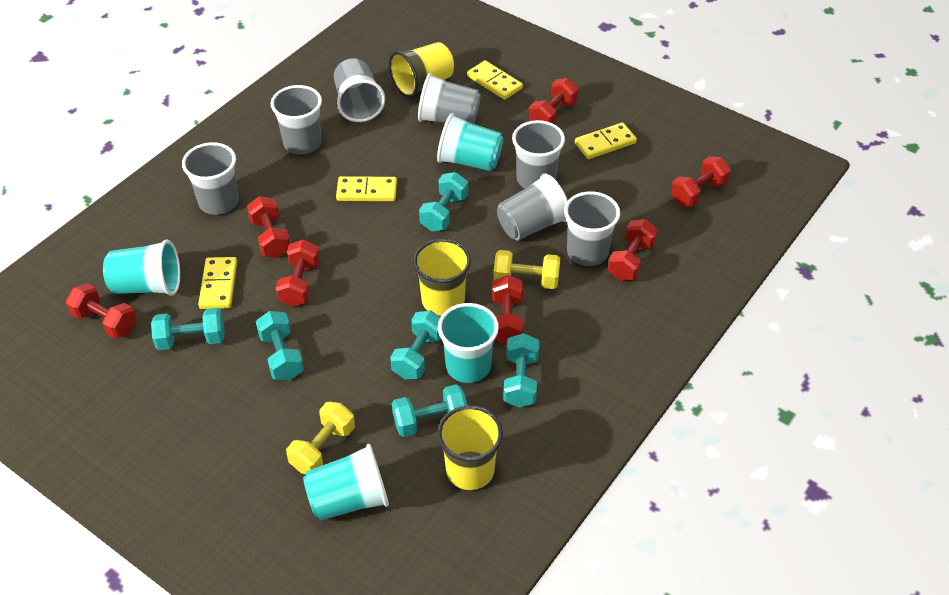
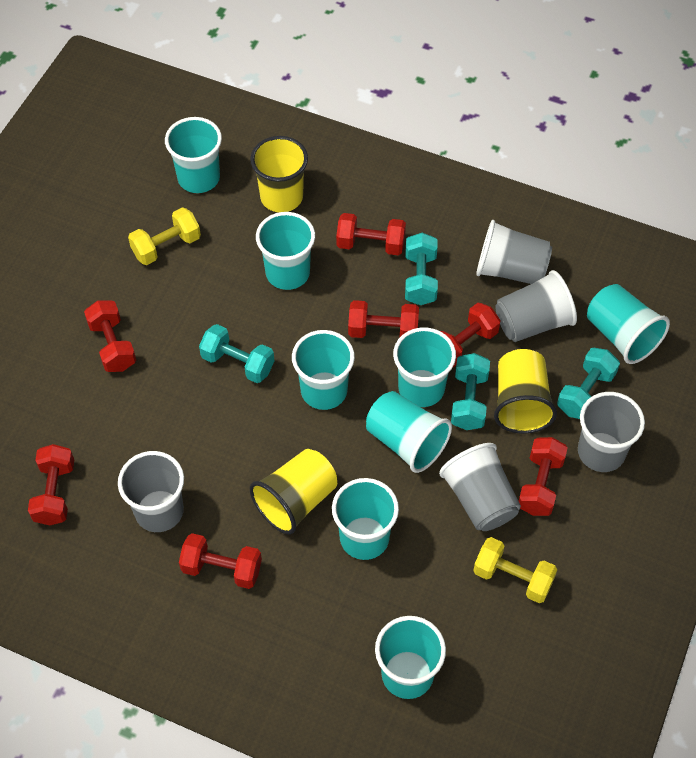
grey cup: [182,142,239,215] [271,85,322,155] [334,58,385,122] [418,73,481,124] [497,174,568,241] [512,120,565,189] [564,191,620,266] = 7 -> [118,451,184,532] [439,443,521,531] [476,220,552,284] [495,270,577,342] [578,392,645,472] = 5
turquoise cup: [103,240,180,296] [303,444,389,521] [437,113,504,171] [438,303,499,383] = 4 -> [165,117,222,193] [256,212,315,290] [292,330,355,410] [332,478,399,560] [366,391,452,473] [375,616,446,699] [393,327,456,407] [587,284,670,364] = 8
turquoise dumbbell: [151,308,225,350] [256,311,304,380] [390,311,441,379] [392,384,468,437] [419,172,468,232] [503,333,539,408] = 6 -> [199,324,274,383] [405,233,438,305] [451,353,490,430] [557,348,620,419] = 4
yellow domino: [198,257,237,309] [336,176,397,201] [467,60,523,100] [575,122,637,159] = 4 -> none = 0

